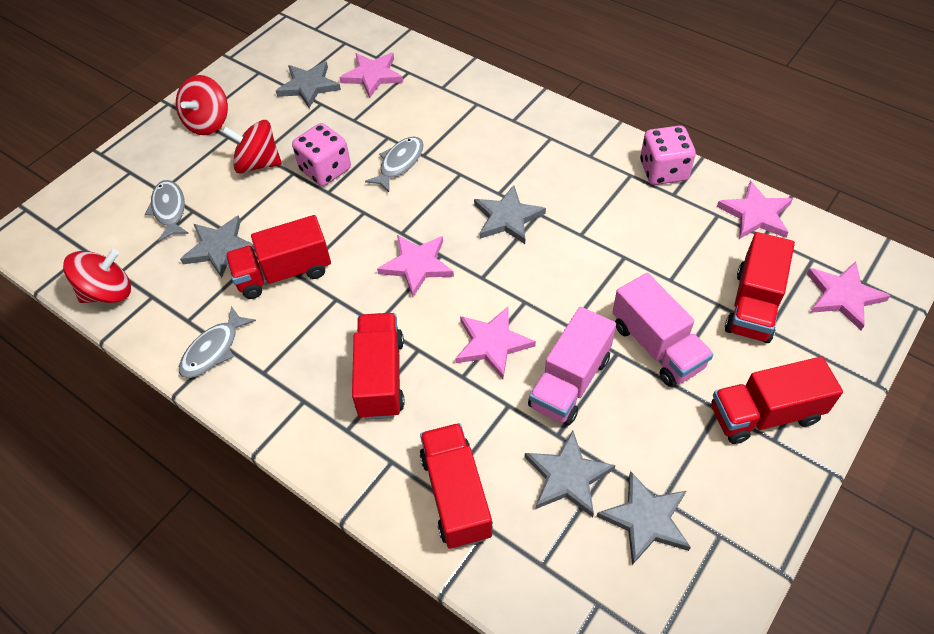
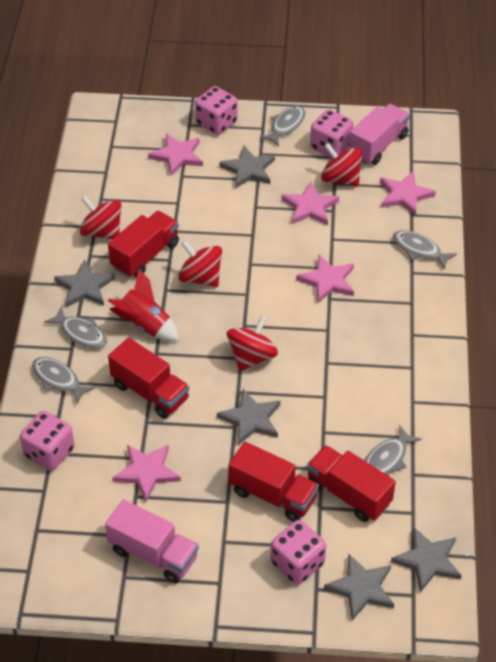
grey fish: [145,180,189,241] [179,306,256,378] [365,136,424,192] = 3 -> [32,357,95,404] [44,307,107,349] [259,106,305,147] [364,425,422,475] [393,230,457,269] = 5
pink dice: [292,123,351,186] [640,125,696,185] = 2 -> [20,411,75,471] [195,86,238,135] [271,520,326,585] [310,109,353,158] = 4
red rocket: none = 0 -> [108,269,179,341] = 1
red spinning top: [63,249,131,303] [176,75,228,135] [222,120,282,174] = 3 -> [80,196,121,239] [178,240,222,287] [227,316,278,371] [321,143,363,187] = 4
red truck: [225,215,331,299] [352,313,405,420] [420,423,493,549] [712,357,843,444] [725,232,795,343] = 5 -> [108,211,179,278] [108,338,189,419] [228,442,319,522] [307,445,395,522] = 4

